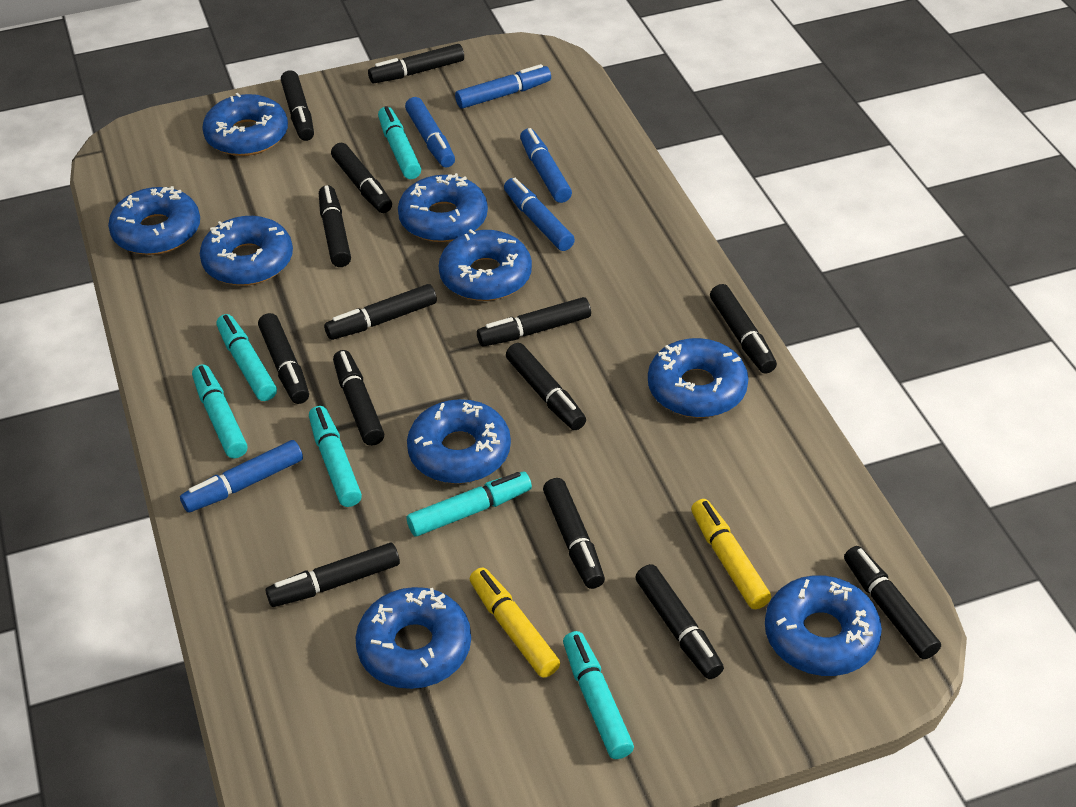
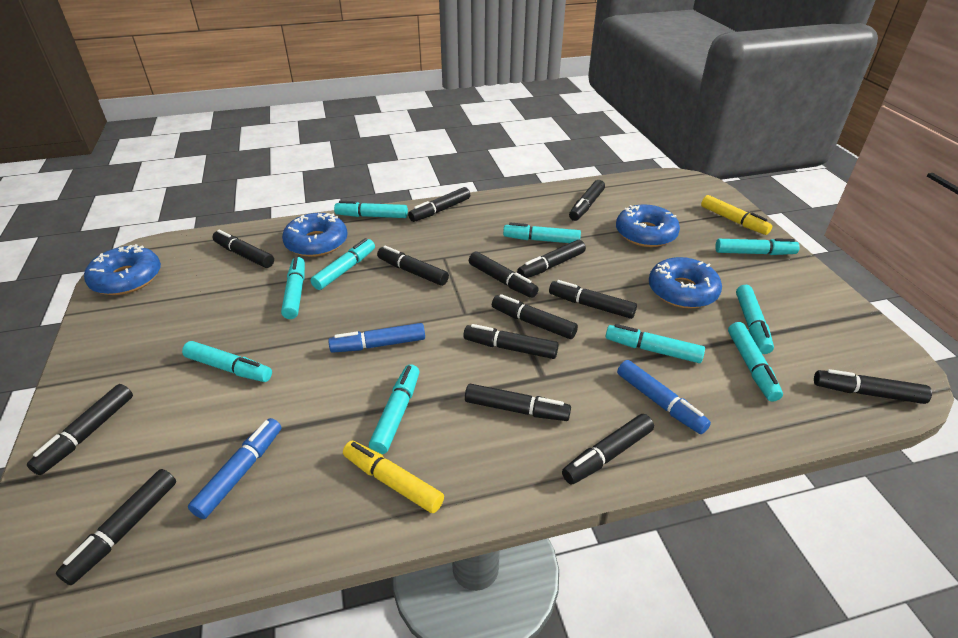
blue donut: [108,186,200,255] [200,216,293,286] [202,93,288,156] [356,587,471,689] [398,173,488,242] [407,399,511,484] [439,229,532,301] [648,338,749,418] [765,575,882,676] = 9 -> [84,244,161,295] [282,213,348,257] [616,204,680,247] [649,257,722,308] = 4
blue marker: [180,440,303,513] [405,97,455,167] [455,64,551,109] [504,178,575,251] [520,128,572,203] = 5 -> [188,418,281,519] [328,323,425,353] [617,360,711,434] = 3
turquoise marker: [192,364,248,458] [216,314,277,401] [309,406,362,507] [378,106,421,179] [407,472,532,537] [563,631,634,759] = 6 -> [182,341,272,382] [281,257,305,319] [311,238,375,290] [334,201,408,218] [369,364,419,454] [503,223,581,243] [606,324,705,363] [715,238,800,255] [728,322,783,402] [736,285,774,354] = 10

